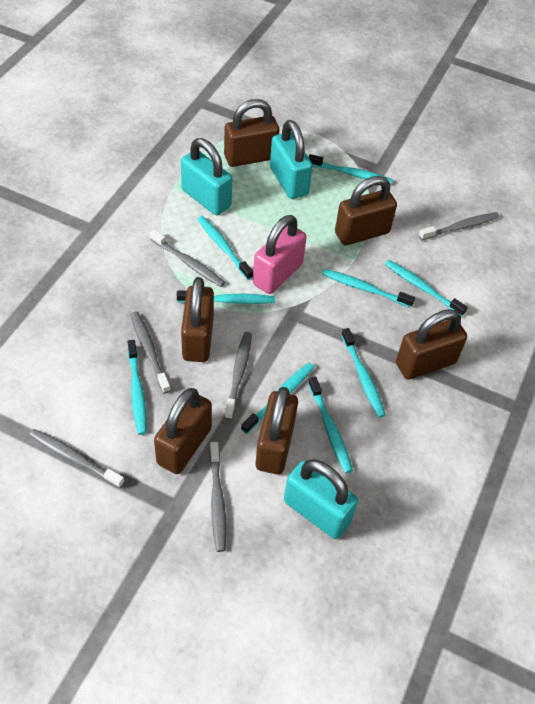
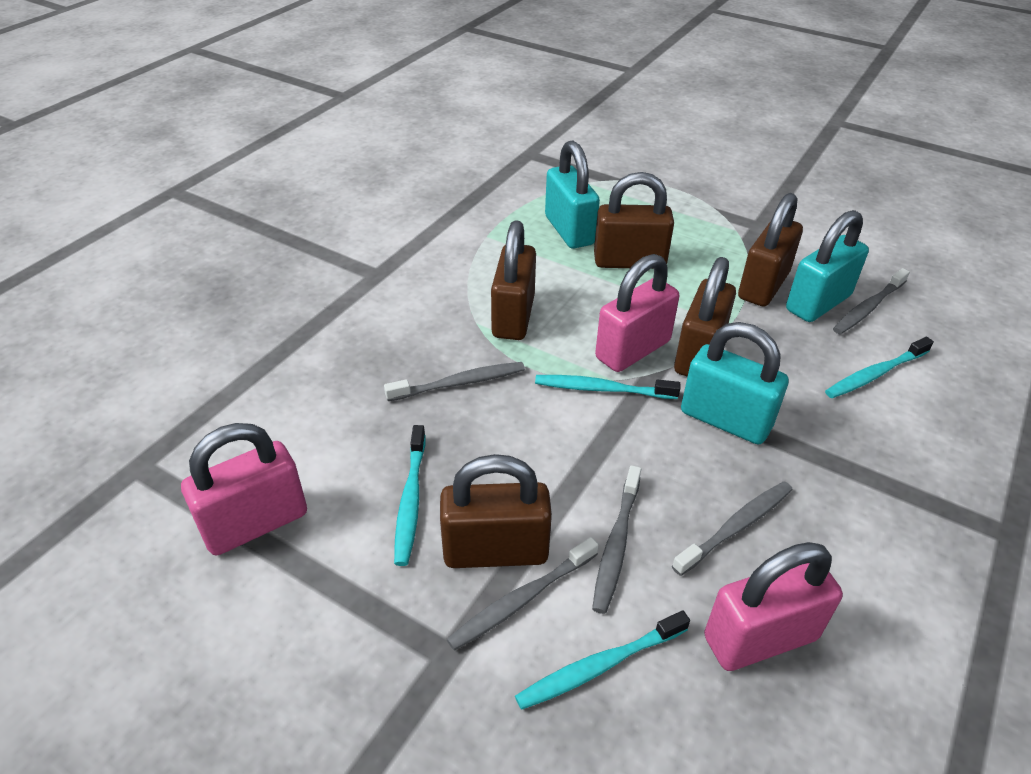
brown padlock: [154,388,212,474] [181,277,214,362] [224,99,279,167] [256,387,298,475] [335,176,397,245] [396,309,467,379] = 6 -> [440,454,552,568] [491,220,536,340] [594,172,674,269] [674,257,736,377] [738,193,803,307] = 5
grey toothbrush: [29,429,125,488] [130,311,171,394] [150,230,225,287] [209,442,226,552] [224,332,252,420] [419,212,500,240] = 6 -> [384,362,525,401] [446,537,599,651] [592,465,641,614] [672,481,793,576] [833,268,910,335] = 5
pink padlock: [253,215,307,294] = 1 -> [181,423,307,556] [595,254,679,372] [704,542,843,671] = 3
turquoise toothbrush: [128,340,147,435] [177,291,275,304] [197,216,253,280] [241,363,315,434] [308,377,353,473] [309,154,392,184] [322,269,415,308] [341,328,386,418] [385,260,468,317] = 9 -> [394,425,426,566] [515,610,690,710] [535,375,680,399] [825,337,934,398] = 4

